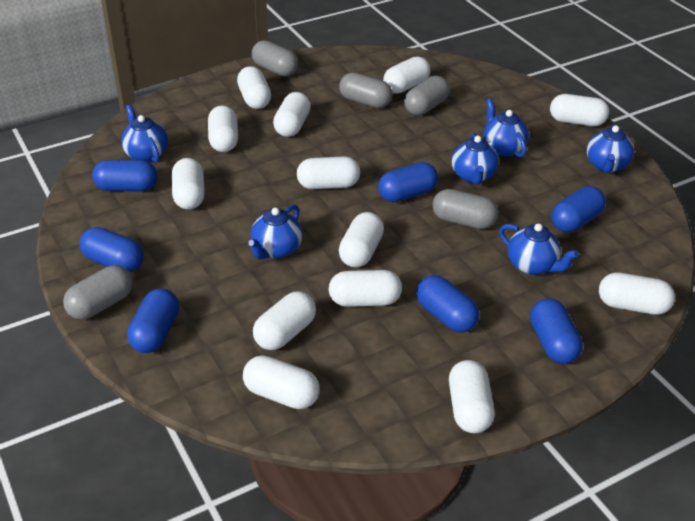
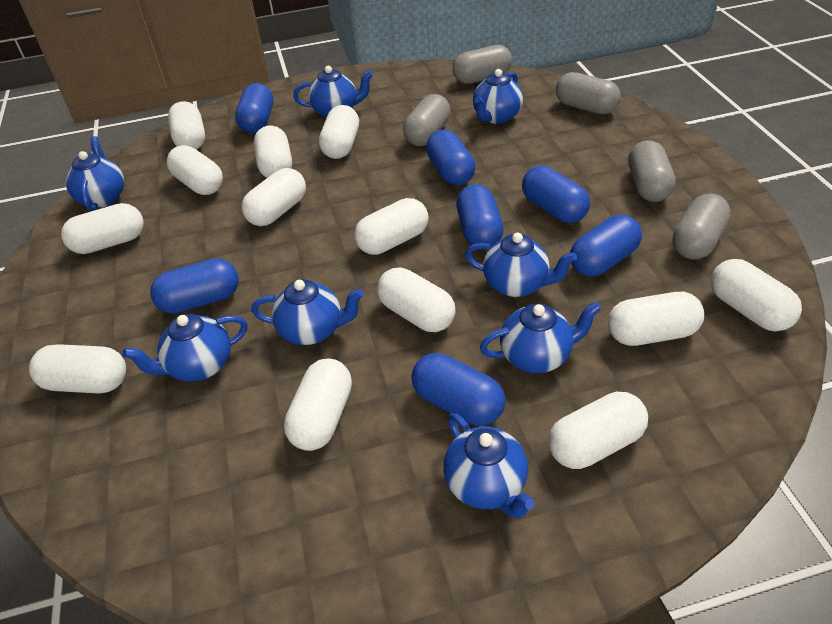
blue teapot: [121,105,168,163] [249,204,302,259] [452,133,499,185] [483,99,529,157] [499,223,579,275] [587,124,634,173] = 6 -> [66,136,124,211] [122,314,248,381] [252,279,363,345] [293,66,373,118] [443,413,535,518] [465,232,577,297] [473,69,523,124] [480,302,601,373] = 8

